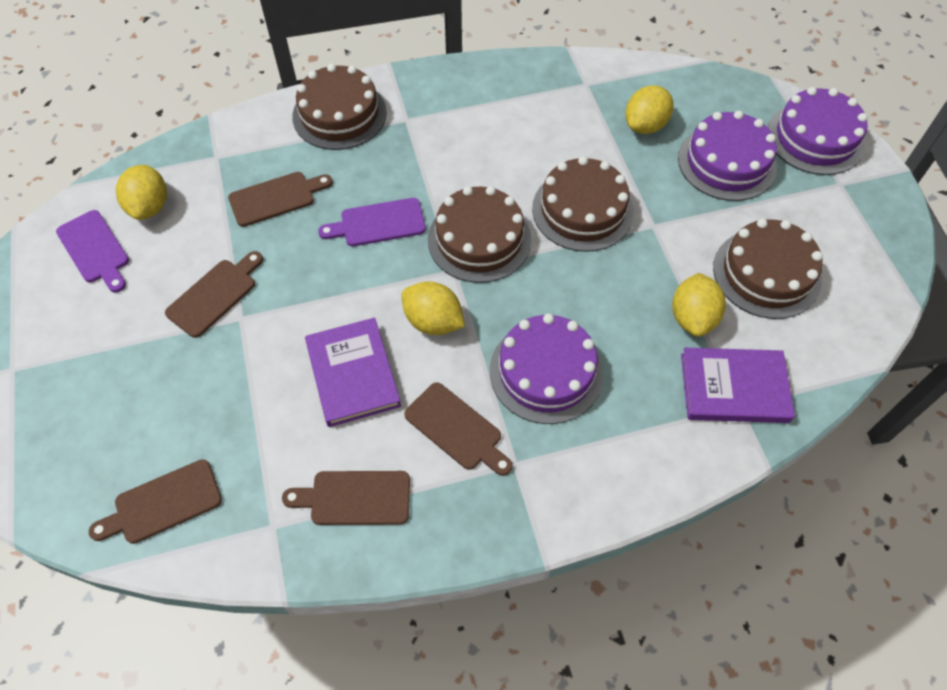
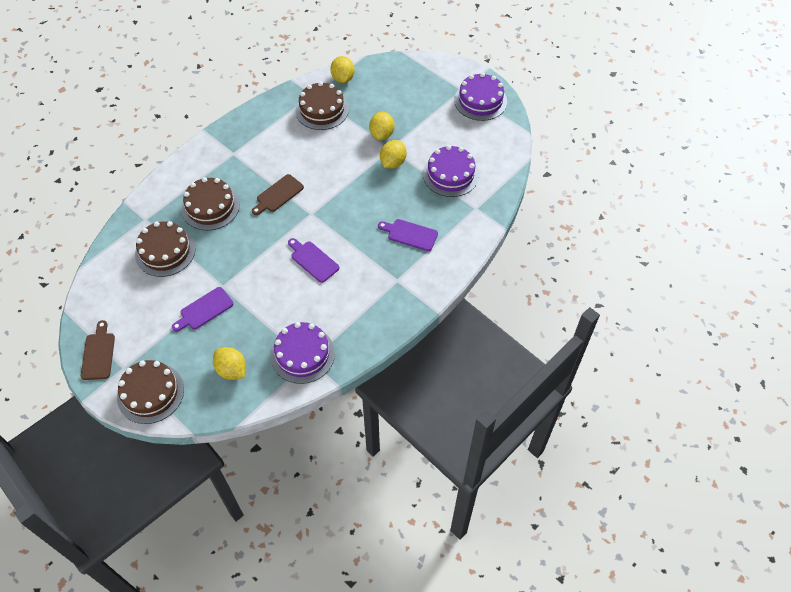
brown cutting board: [89,459,222,544] [165,251,263,338] [228,172,333,227] [282,471,410,525] [404,382,513,476] = 5 -> [81,320,115,380] [252,174,304,215] = 2
purple book: [305,318,401,427] [681,348,795,423] = 2 -> none = 0
purple cutting board: [56,210,129,293] [318,198,426,246] = 2 -> [172,287,234,332] [288,238,339,283] [378,219,438,251] = 3

